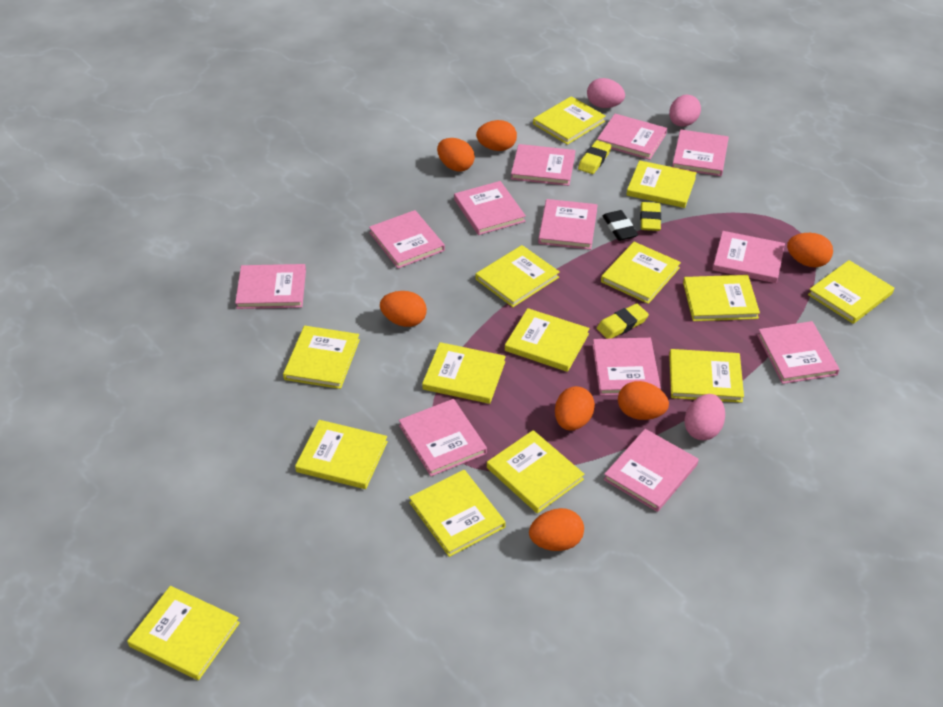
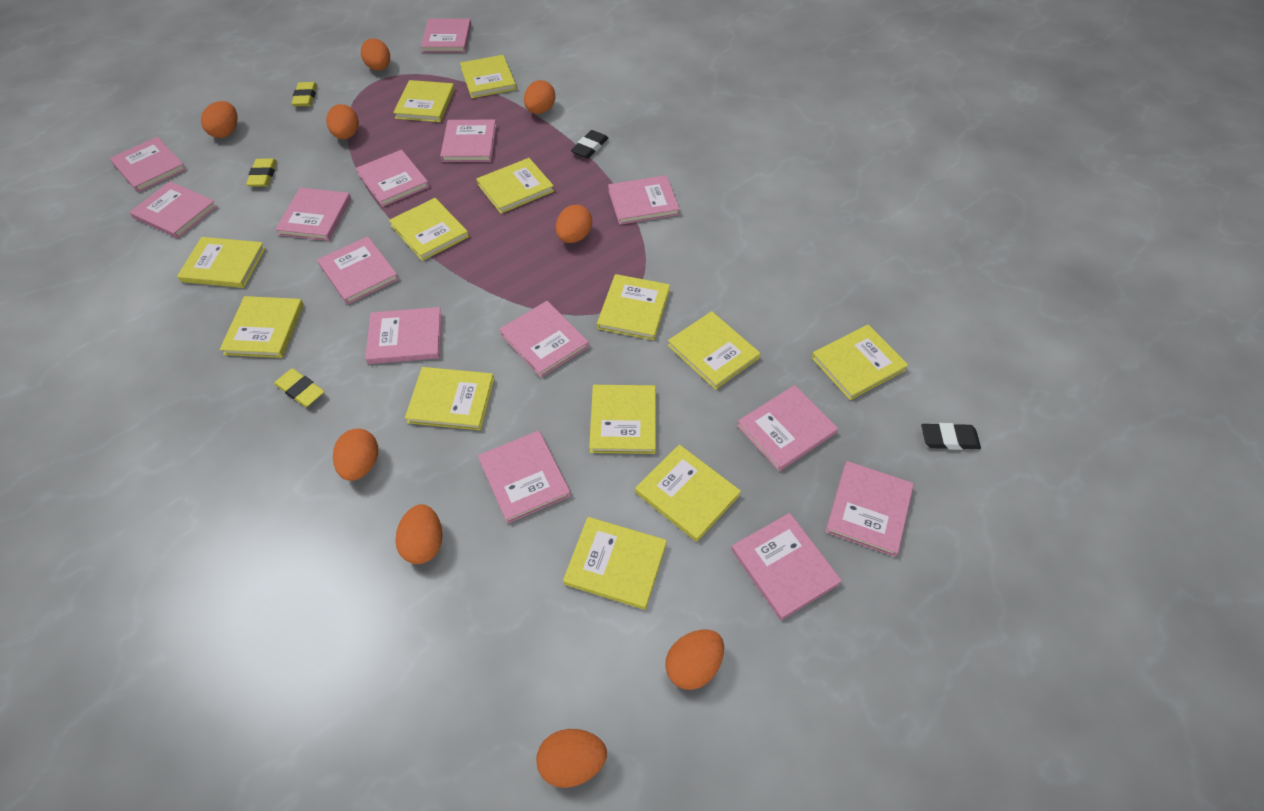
black eraser: [603,210,638,241] = 1 -> [571,130,608,159] [921,423,981,450] = 2
orange egg: [380,291,427,327] [437,138,475,171] [476,120,517,151] [529,508,584,551] [555,386,595,431] [618,381,669,420] [787,233,833,267] = 7 -> [201,101,238,138] [326,104,359,139] [333,429,378,481] [361,38,390,71] [396,504,442,564] [524,80,555,114] [536,729,607,788] [556,205,592,243] [665,630,724,690] = 9
pink book: [235,264,306,309] [369,210,445,268] [399,399,487,476] [454,181,526,235] [511,144,575,186] [538,199,598,250] [593,338,661,396] [597,114,667,160] [603,429,699,512] [672,129,729,176] [713,231,785,283] [757,321,840,384] = 12 -> [110,137,187,193] [130,181,217,239] [275,188,351,241] [317,236,399,304] [356,150,429,207] [365,307,442,364] [421,18,471,53] [440,120,496,162] [478,430,571,524] [499,301,589,378] [608,175,680,225] [731,513,842,620] [737,385,838,471] [825,461,914,557] = 14
pink egg: [587,78,625,108] [669,95,701,127] [684,394,725,440] = 3 -> none = 0
yellow book: [127,586,240,680] [283,326,360,389] [295,420,388,489] [409,470,506,557] [422,342,506,404] [476,245,560,307] [487,430,584,514] [505,308,590,372] [533,96,606,145] [601,242,681,304] [627,160,697,208] [669,349,744,403] [683,275,760,321] [808,260,894,324] = 14 -> [177,237,266,288] [220,296,304,358] [389,198,469,261] [393,80,455,122] [405,367,494,430] [460,55,516,98] [477,158,554,214] [563,517,667,610] [589,385,656,454] [597,274,670,340] [635,444,741,542] [668,311,760,390] [811,325,908,400] = 13

